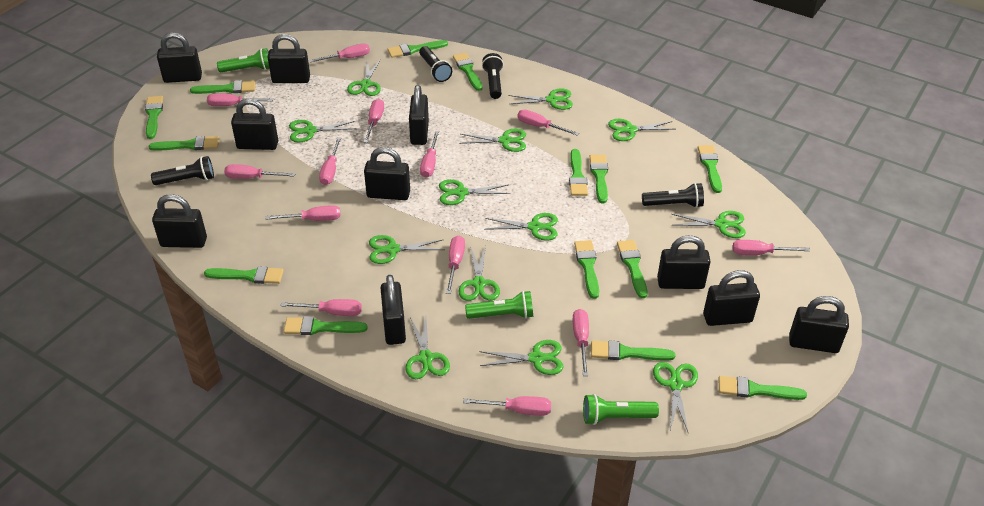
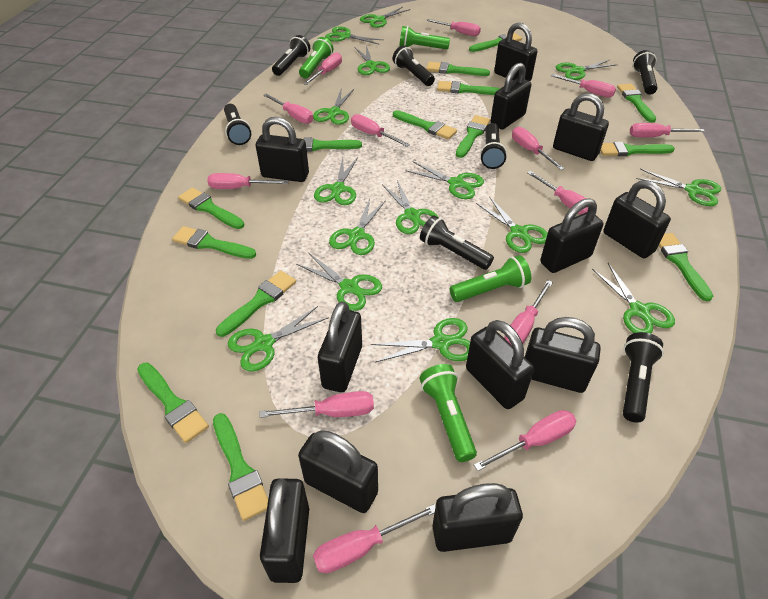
black flashlight: [151,156,214,185] [419,46,452,82] [482,53,504,99] [642,183,704,208] = 4 -> [224,104,251,145] [272,35,310,76] [393,45,435,86] [420,215,494,270] [480,123,507,169] [623,332,664,423] [633,50,658,95] = 7
black padlock: [152,194,207,248] [157,33,202,83] [231,99,278,150] [267,34,310,83] [364,147,410,200] [380,275,406,345] [409,85,429,145] [657,235,711,289] [703,270,760,326] [789,296,849,353] = 10 -> [256,117,309,182] [260,478,309,583] [298,430,378,513] [318,301,362,392] [433,483,523,552] [466,320,534,409] [490,63,531,129] [494,23,537,81] [525,317,601,393] [540,198,604,273] [553,93,609,161] [603,180,671,258] = 12
green flashlight: [217,48,269,72] [465,291,533,319] [583,394,659,425] = 3 -> [299,37,333,79] [399,26,450,49] [420,364,477,462] [450,255,531,302] = 4
green scissors: [289,120,356,142] [347,60,381,96] [369,235,445,264] [405,317,450,379] [439,179,510,205] [458,245,500,301] [459,129,526,152] [479,340,564,375] [484,213,558,240] [508,88,573,110] [608,119,674,141] [653,362,698,432] [671,211,746,238] = 13 -> [228,306,329,372] [296,253,382,311] [313,89,354,125] [314,157,358,205] [325,27,383,44] [329,199,386,255] [354,46,390,75] [360,7,410,28] [371,318,470,362] [382,180,439,234] [405,162,484,199] [476,196,548,253] [556,60,618,80] [592,263,675,334] [636,169,721,206] = 15

